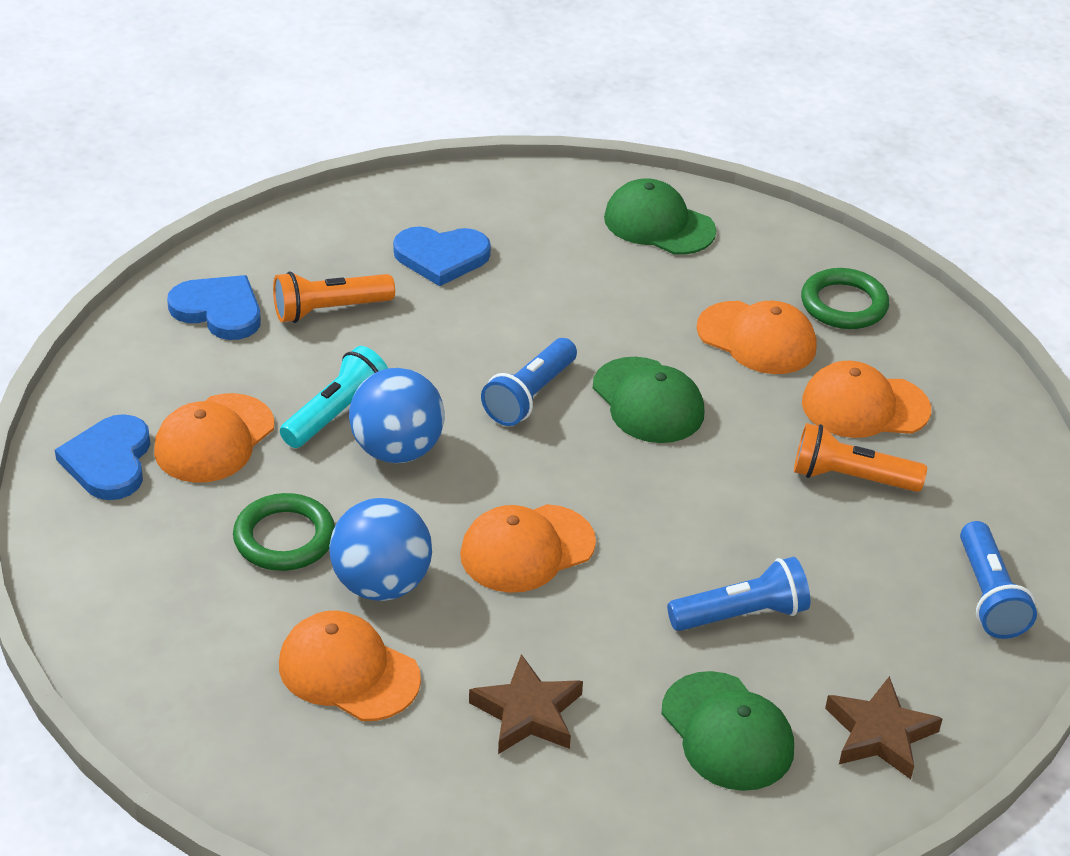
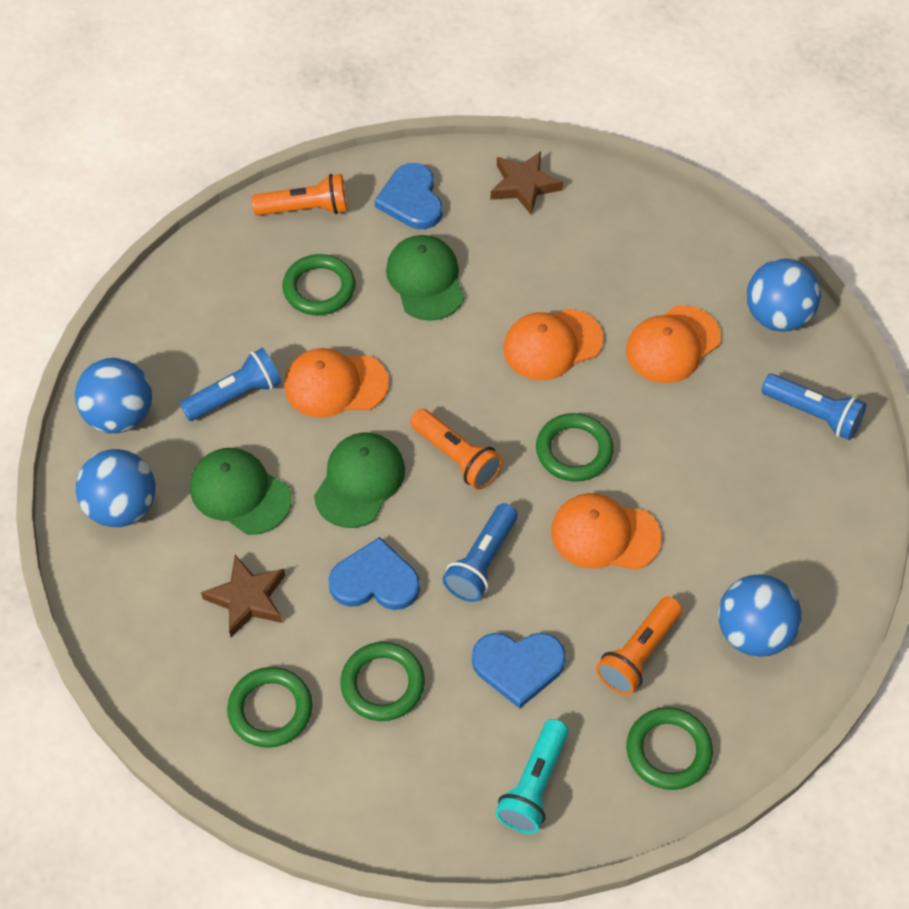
blue ball: [329,498,432,601] [349,368,445,463] = 2 -> [75,358,152,434] [76,449,156,527] [718,574,802,657] [747,258,821,332] = 4
green ring: [233,493,335,571] [801,268,889,329] = 2 -> [227,667,313,748] [282,254,355,315] [340,642,425,721] [536,413,614,482] [627,707,713,790] = 5
orange cap: [154,393,274,483] [279,611,421,721] [460,504,596,593] [697,301,817,374] [802,361,931,438] = 5 -> [284,348,389,418] [503,308,603,380] [551,493,661,570] [626,305,721,383] = 4
orange flashlight: [273,271,395,323] [794,423,927,492] = 2 -> [252,174,347,216] [410,409,503,490] [596,597,682,695] = 3

